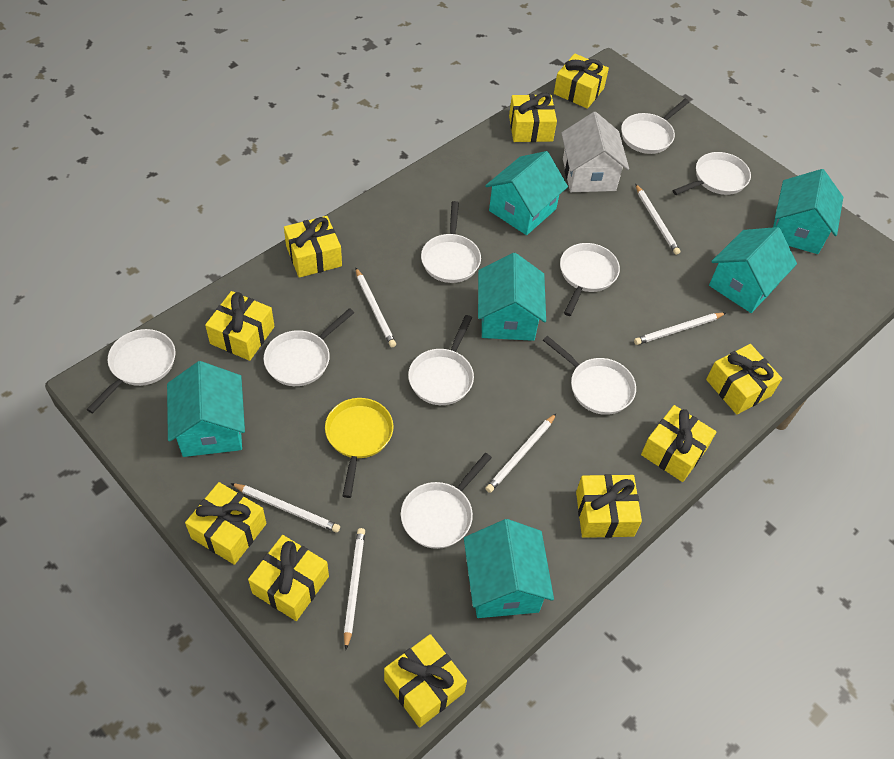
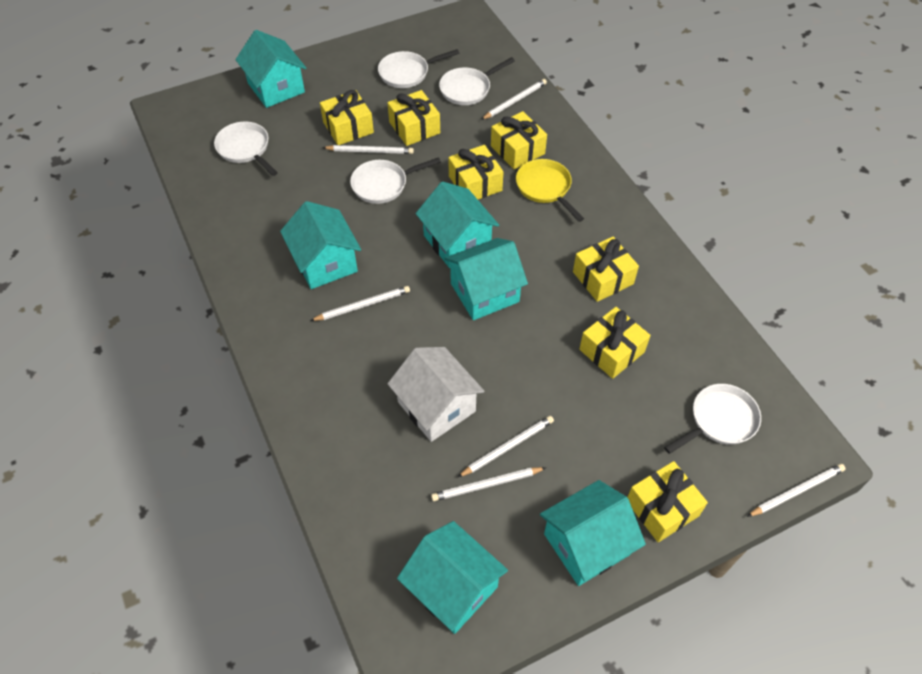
white pan: [86,329,175,413] [264,308,354,386] [401,453,492,549] [408,315,474,405] [421,201,481,283] [543,336,636,415] [560,243,620,316] [621,99,689,154] [672,152,751,195] = 9 -> [214,121,278,176] [350,157,441,204] [378,49,459,88] [439,57,515,105] [664,384,761,454] = 5
yellow gift: [185,482,267,565] [205,291,275,361] [248,535,329,621] [284,216,342,278] [384,634,467,728] [509,93,557,142] [554,53,609,109] [576,474,642,538] [641,405,716,482] [706,344,782,415] = 10 -> [320,90,374,145] [388,90,440,146] [448,145,503,199] [491,111,547,169] [573,237,639,302] [579,307,650,379] [627,461,708,542] = 7

